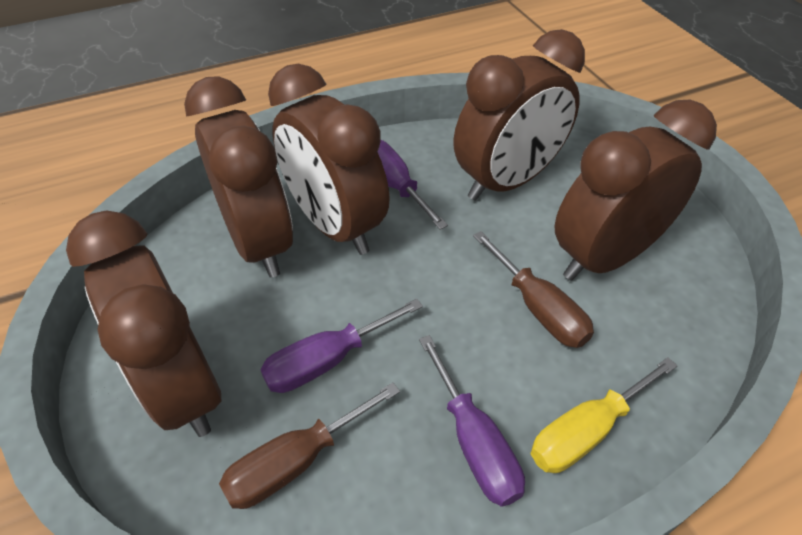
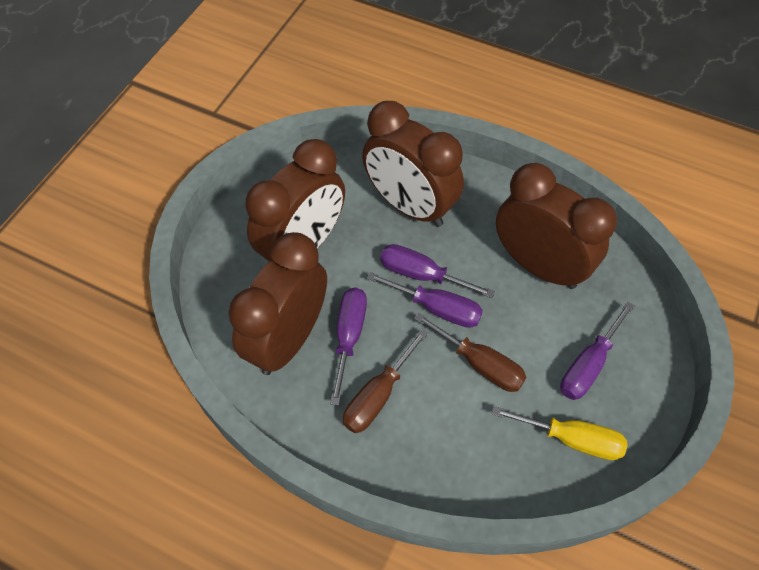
brown clock: [66,210,221,437] [184,76,293,278] [268,64,390,255] [454,29,585,201] [555,100,717,281] = 5 -> [228,232,327,375] [245,139,345,261] [362,101,464,227] [496,163,617,289] = 4
purple screwdriver: [260,299,423,393] [377,140,448,229] [419,335,525,507] = 3 -> [330,288,367,405] [367,272,483,328] [380,244,495,298] [560,301,634,400] = 4

